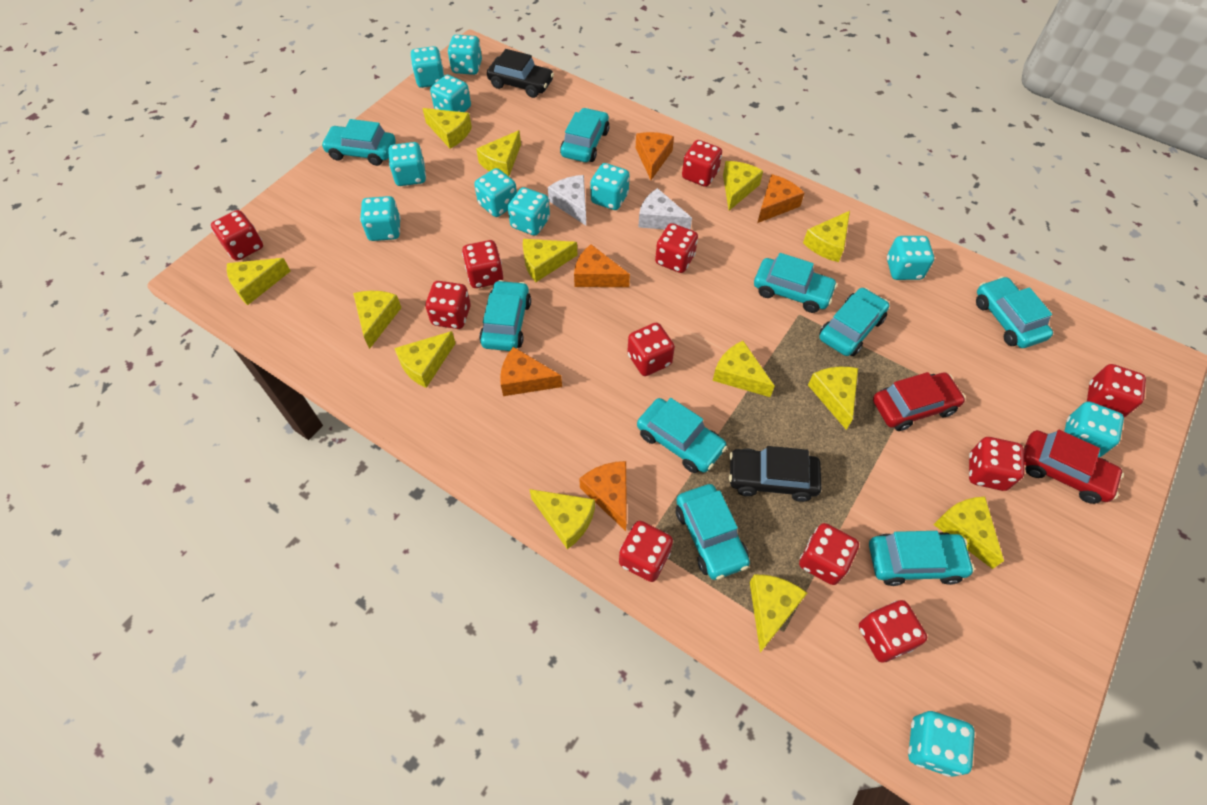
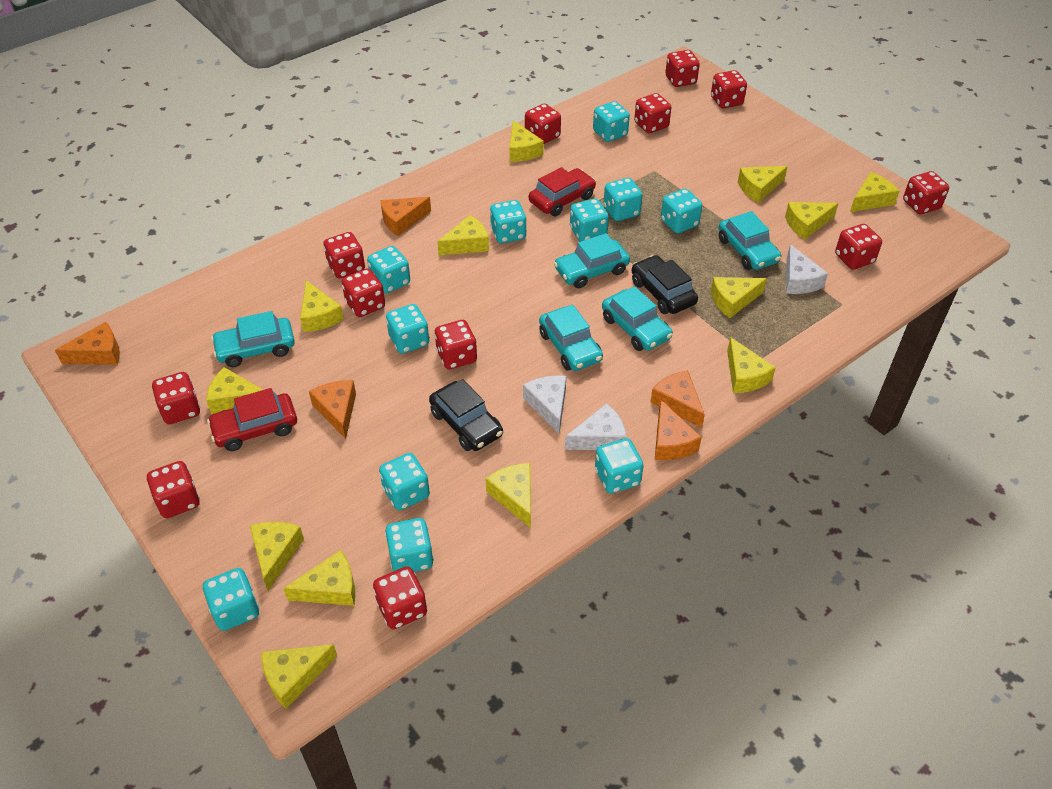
red dice: [211,210,263,261] [425,281,471,329] [462,240,503,288] [619,521,673,582] [627,323,675,376] [655,223,698,273] [682,140,722,187] [799,523,859,585] [859,600,927,663] [969,437,1025,491] [1087,364,1146,417] = 11 -> [147,461,200,518] [152,372,200,424] [323,232,365,278] [342,268,385,317] [373,566,427,629] [434,320,477,369] [525,103,561,144] [634,93,671,133] [665,50,700,87] [711,70,747,109] [835,224,882,270] [903,171,949,214] = 12
turquoise car: [321,119,396,166] [479,280,531,351] [560,108,609,162] [637,398,727,473] [676,484,750,580] [754,253,837,313] [819,288,889,356] [869,531,975,586] [976,276,1053,348] = 9 -> [211,311,295,367] [539,305,603,371] [554,233,630,288] [602,286,673,351] [719,211,781,270] = 5
white cheese: [548,175,586,226] [638,188,692,229] = 2 -> [523,375,566,434] [565,403,627,450] [786,244,828,294] = 3

